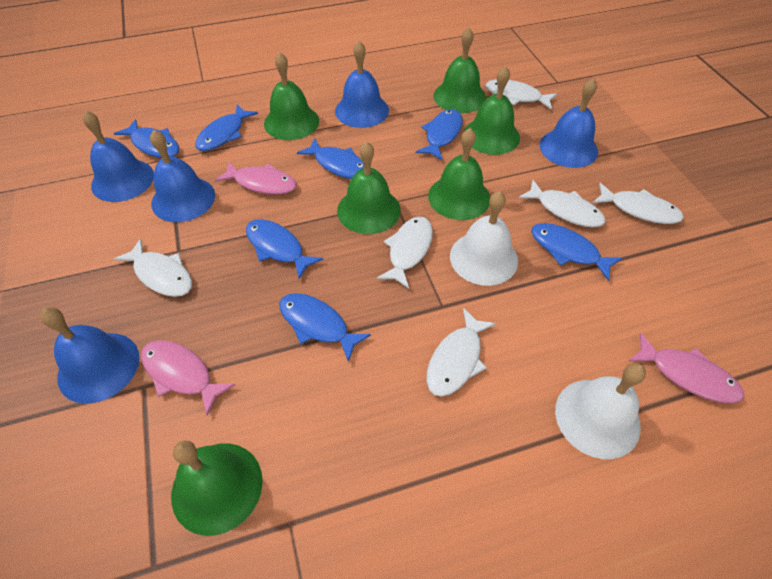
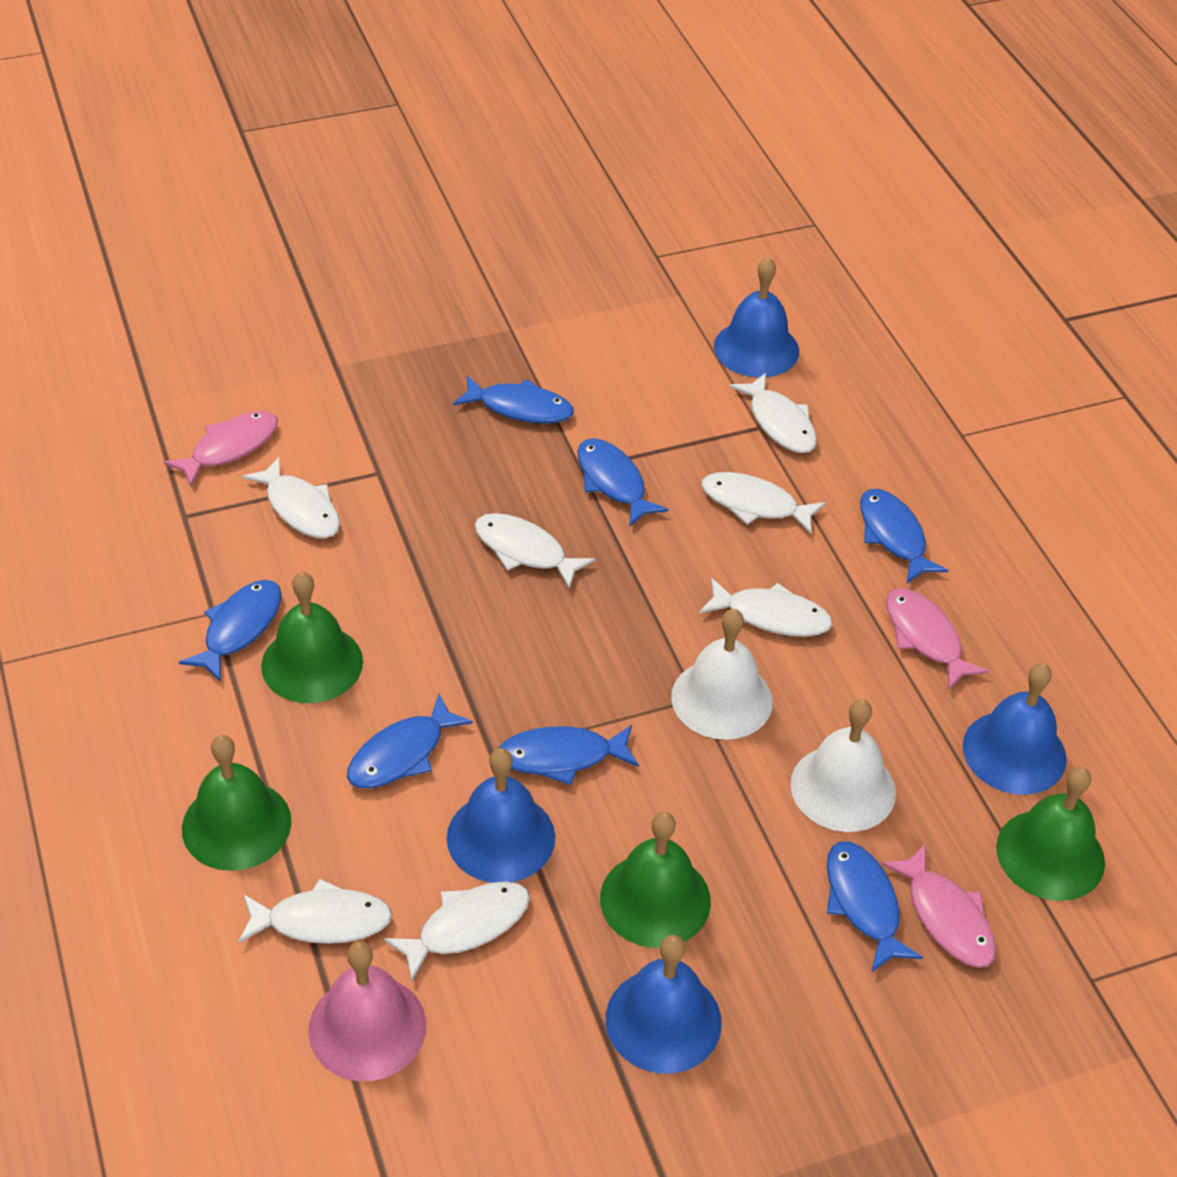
blue bell: [40,307,140,404] [82,110,154,202] [150,130,215,222] [335,41,389,128] [540,78,598,168] = 5 -> [447,748,555,883] [606,935,722,1074] [714,257,799,378] [963,663,1067,795] = 4
green bell: [171,440,263,536] [264,52,319,140] [337,141,401,234] [428,128,490,220] [433,27,486,113] [464,66,520,155] = 6 -> [182,735,292,871] [261,572,363,703] [600,812,711,948] [996,767,1105,901] = 4
pink bell: none = 0 -> [308,941,426,1081] = 1
white fish: [114,239,192,297] [377,216,433,289] [427,308,496,397] [486,79,558,110] [519,180,606,227] [592,183,684,224] = 6 -> [238,879,392,944] [242,456,340,538] [384,882,530,981] [474,513,595,589] [699,578,833,637] [701,472,826,534] [729,373,817,453] = 7

